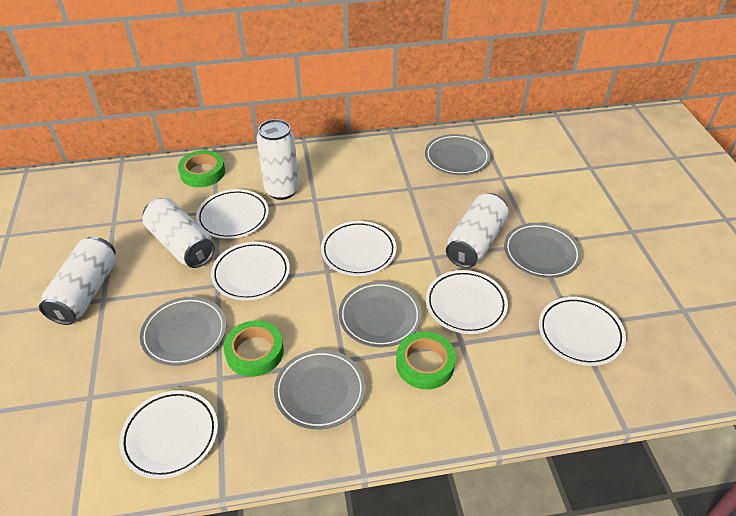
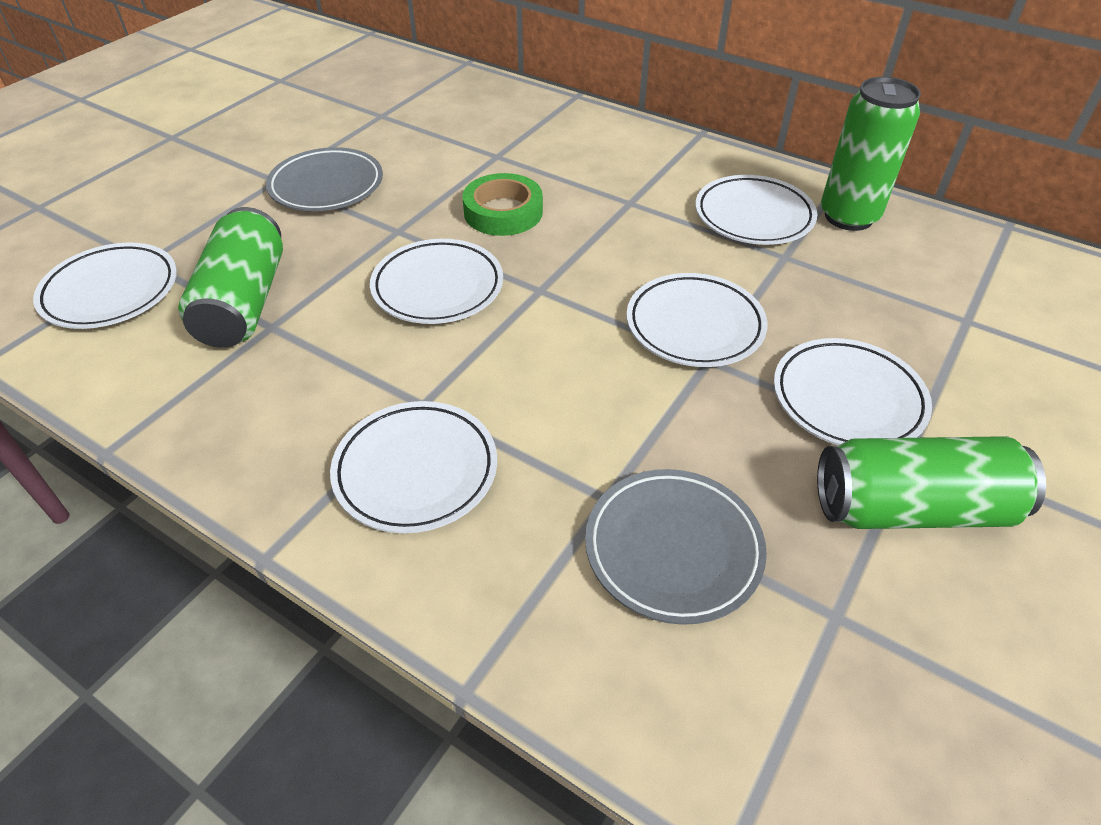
green can: none = 0 -> [178,207,283,348] [817,436,1046,529] [821,77,921,231] = 3
green tape: [178,150,225,187] [224,320,284,377] [396,332,456,389] = 3 -> [462,173,543,236] = 1
grey plate: [140,297,226,366] [274,350,365,430] [339,281,422,347] [425,134,490,175] [504,223,582,278] = 5 -> [266,147,383,211] [585,469,767,625] = 2
white can: [39,236,116,325] [142,198,215,268] [257,119,299,200] [446,193,509,268] = 4 -> none = 0

